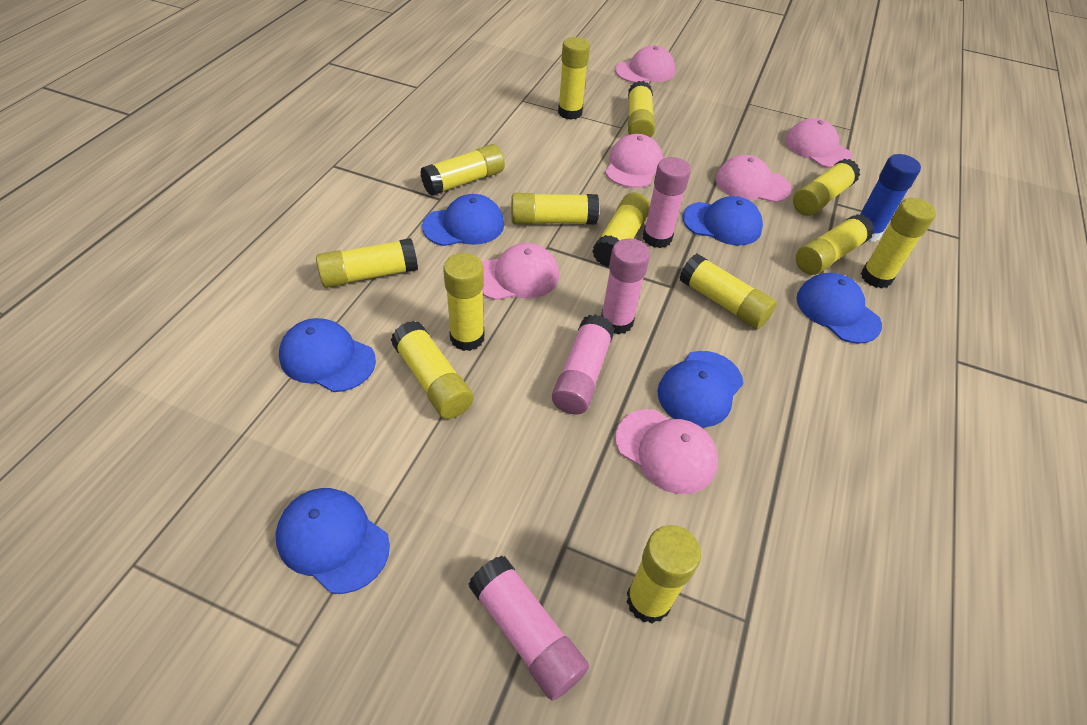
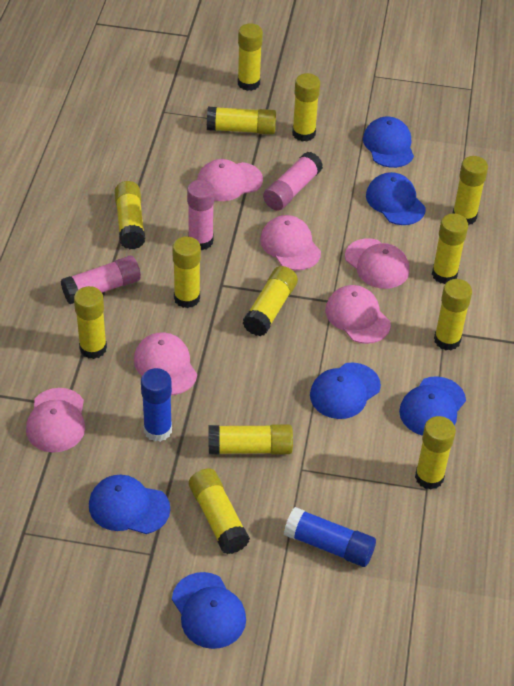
blue glue stick: [860,154,921,242] = 1 -> [141,368,172,442] [284,507,376,567] = 2
pink glue stick: [468,556,589,701] [552,314,615,414] [601,239,650,334] [643,157,691,248] = 4 -> [61,256,141,304] [187,180,214,250] [263,152,323,210] = 3

